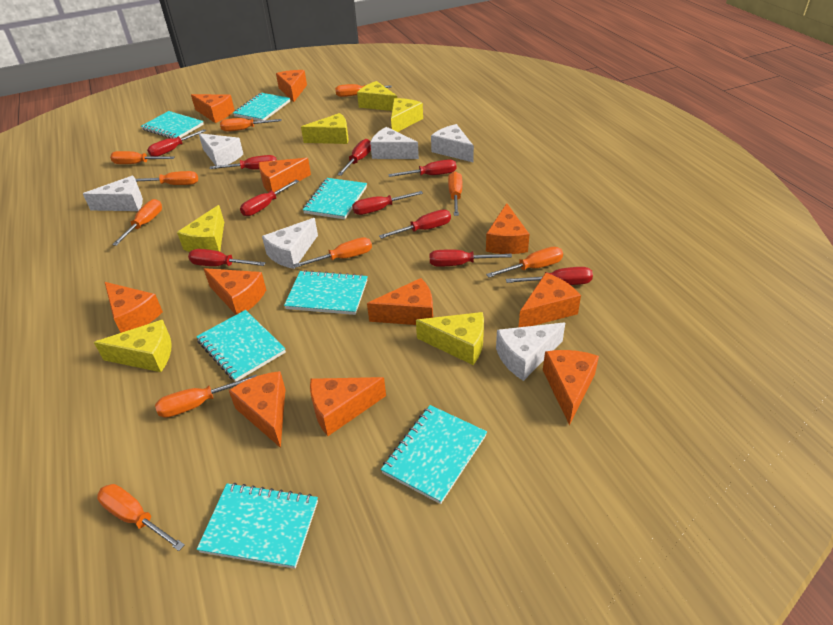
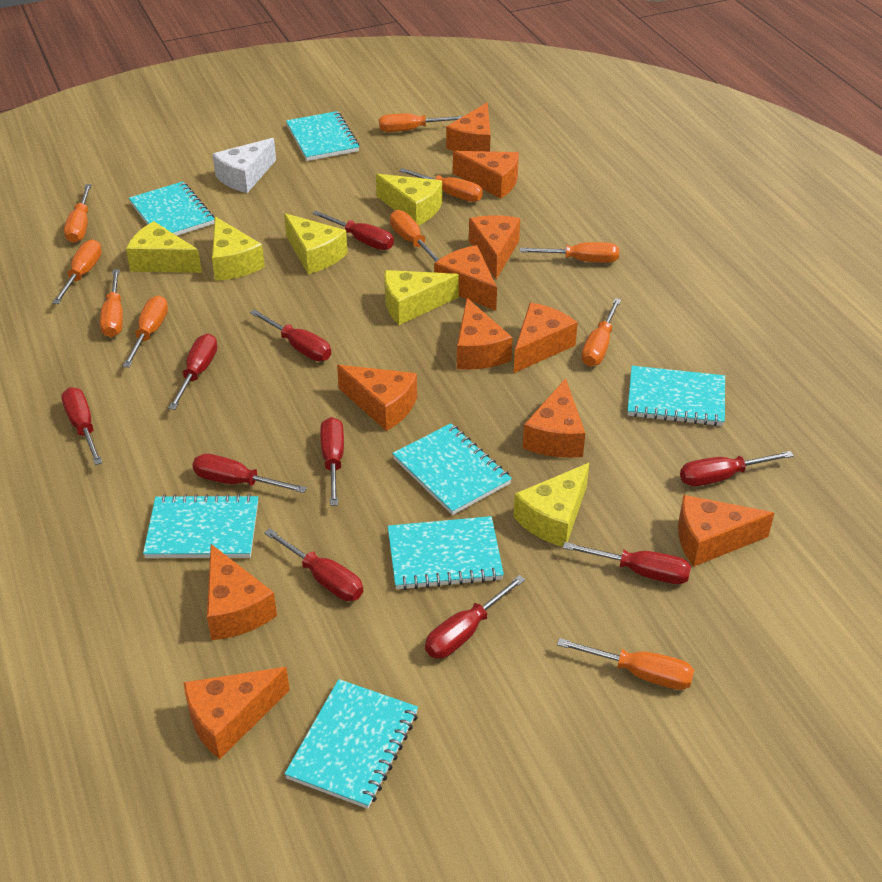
white cheese: [83,176,143,211] [199,133,243,166] [262,218,318,269] [370,127,419,159] [431,124,474,162] [496,323,565,381] = 6 -> [212,138,276,193] = 1

